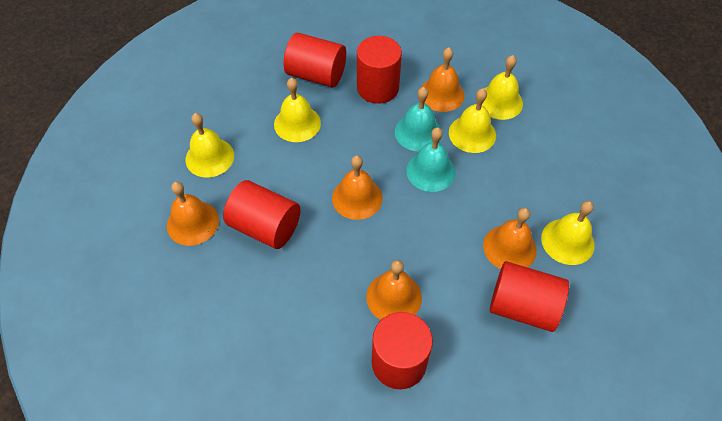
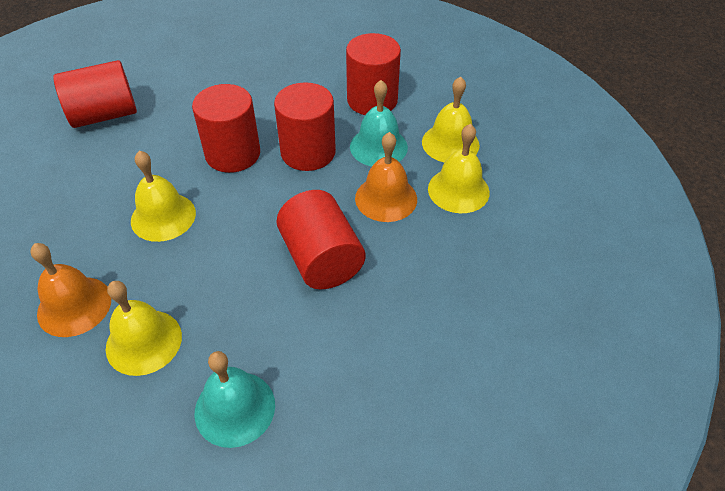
orange bell: [167,181,219,246] [332,155,383,220] [366,260,422,320] [421,47,465,112] [483,208,537,269] = 5 -> [30,243,111,337] [355,132,417,222] = 2
yellow bell: [186,113,234,178] [274,78,321,142] [449,88,496,153] [482,55,523,120] [541,201,595,265] = 5 -> [106,281,182,376] [131,151,196,242] [422,76,480,163] [428,124,490,213] = 4

